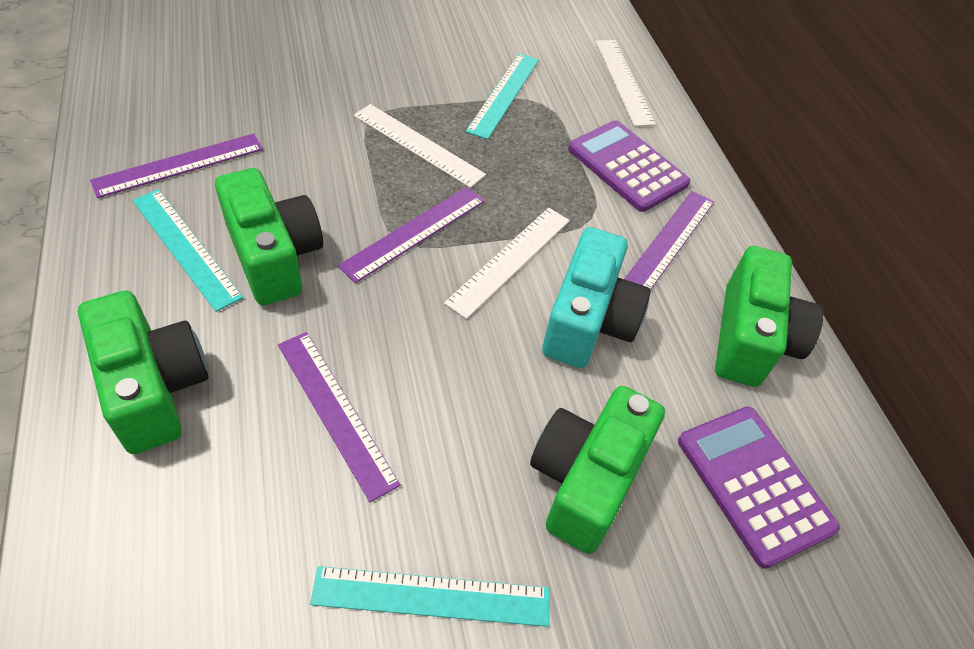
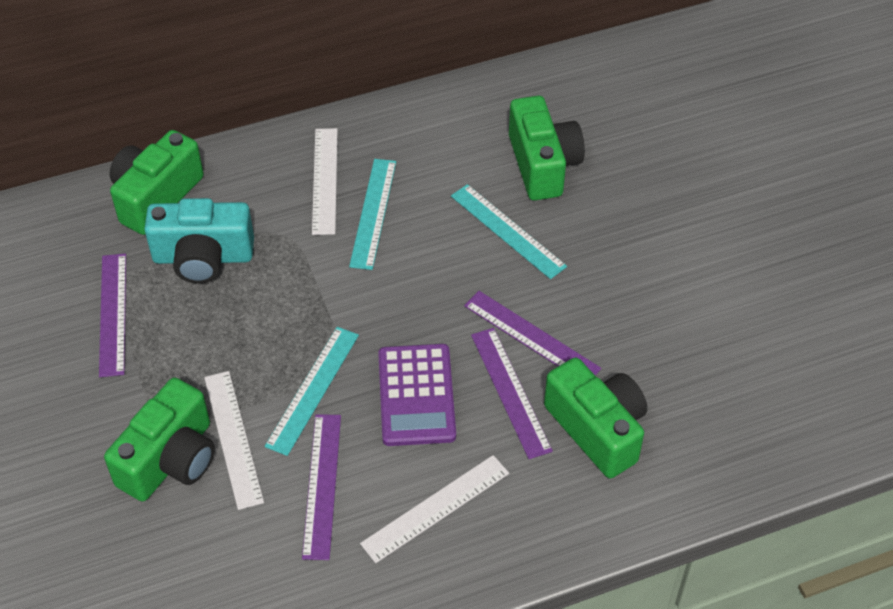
purple calculator: [568,120,690,212] [678,406,840,569] = 2 -> [378,344,456,446] = 1

